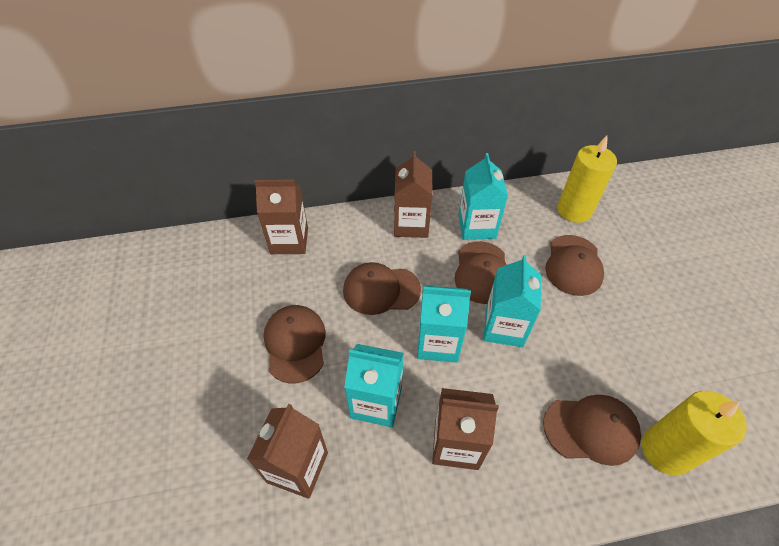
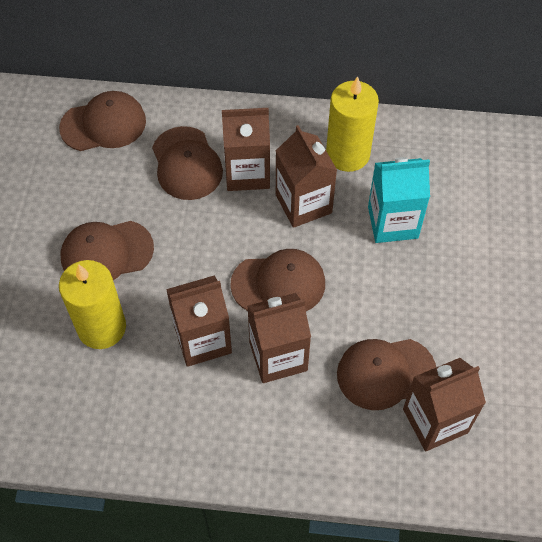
brown carton: [247,404,328,499] [254,180,308,254] [394,151,433,238] [432,388,499,470] = 4 -> [166,275,232,367] [222,108,270,191] [247,293,311,383] [276,125,337,228] [403,358,486,451] = 5
turquoise carton: [344,344,404,428] [417,285,471,363] [458,153,508,240] [483,255,541,347] = 4 -> [368,157,430,243] = 1

